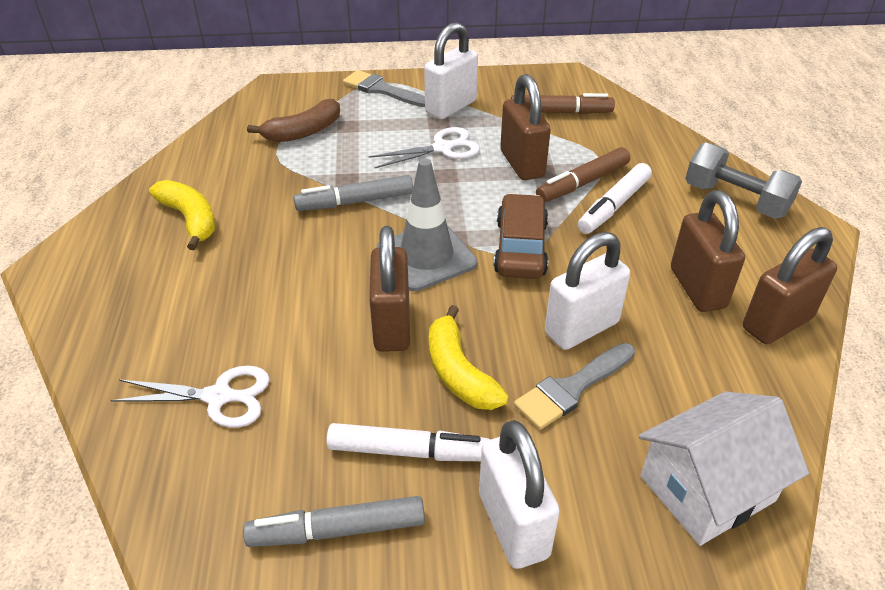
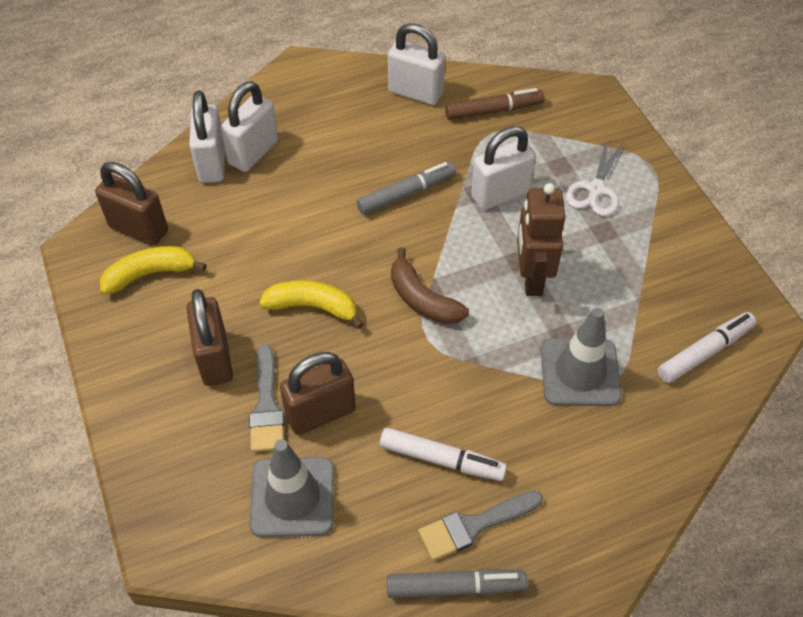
brown car: [494,193,549,279] = 1 -> none = 0
brown marker: [511,93,615,114] [536,147,630,202] = 2 -> [445,88,544,120] = 1
brown padlock: [369,226,410,352] [500,74,551,180] [671,190,745,312] [743,227,837,344] = 4 -> [95,162,168,246] [186,289,233,386] [280,352,356,435] = 3
brown robot: none = 0 -> [517,183,565,296] = 1
grey dumbbell: [685,143,802,219] = 1 -> none = 0
grey traffic cone: [377,158,477,291] = 1 -> [249,439,334,537] [541,307,622,406] = 2
white house: [639,391,809,546] = 1 -> none = 0
white padlock: [424,22,478,119] [479,420,560,569] [545,232,630,350] = 3 -> [189,90,225,183] [221,81,278,172] [388,23,445,105] [471,126,536,210] = 4
white scissors: [111,366,270,428] [369,127,480,169] = 2 -> [565,137,624,216] = 1

